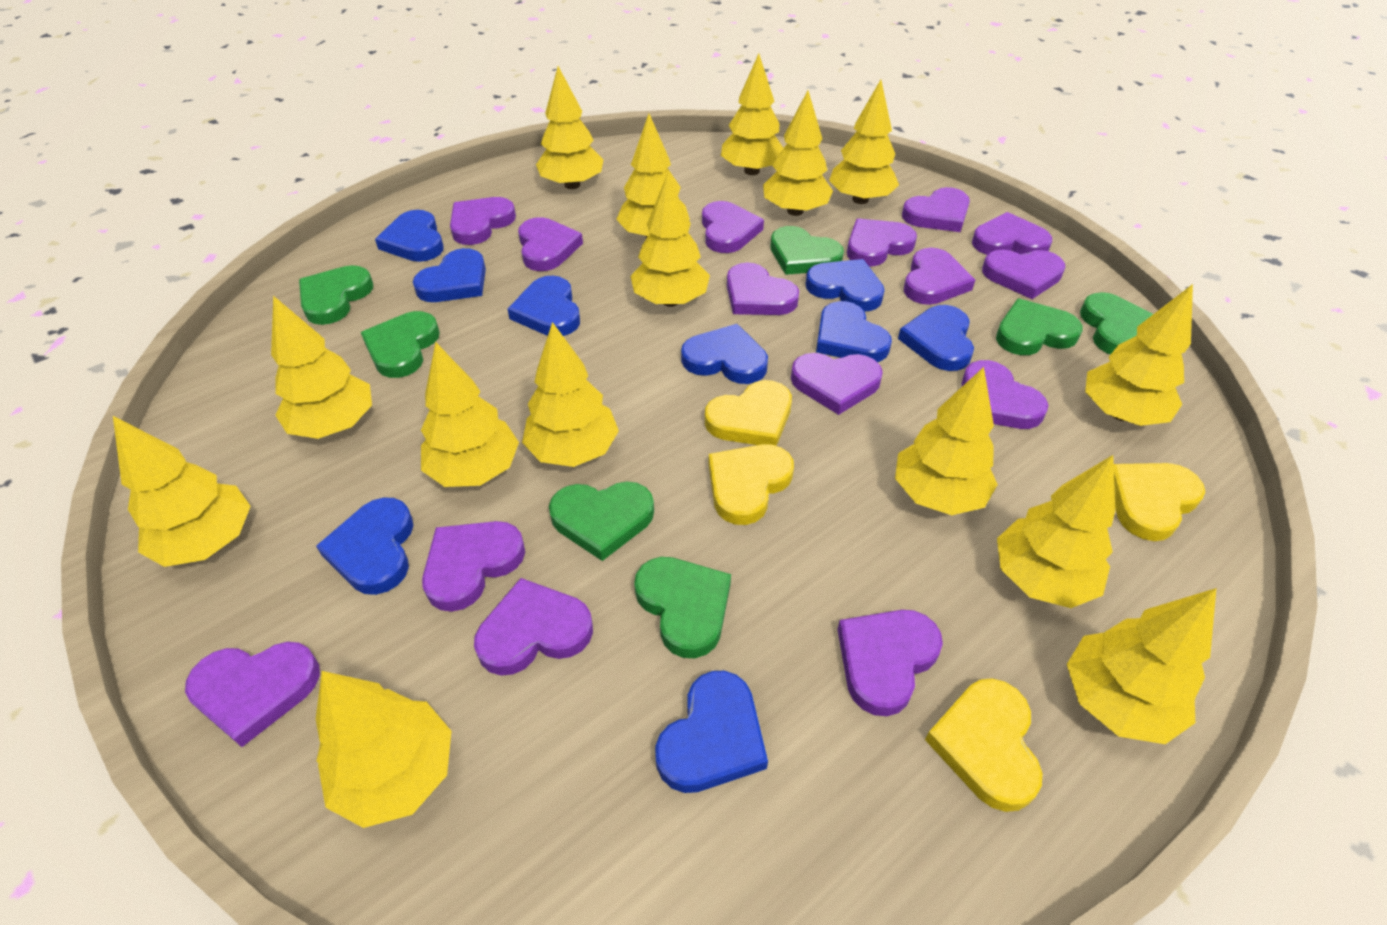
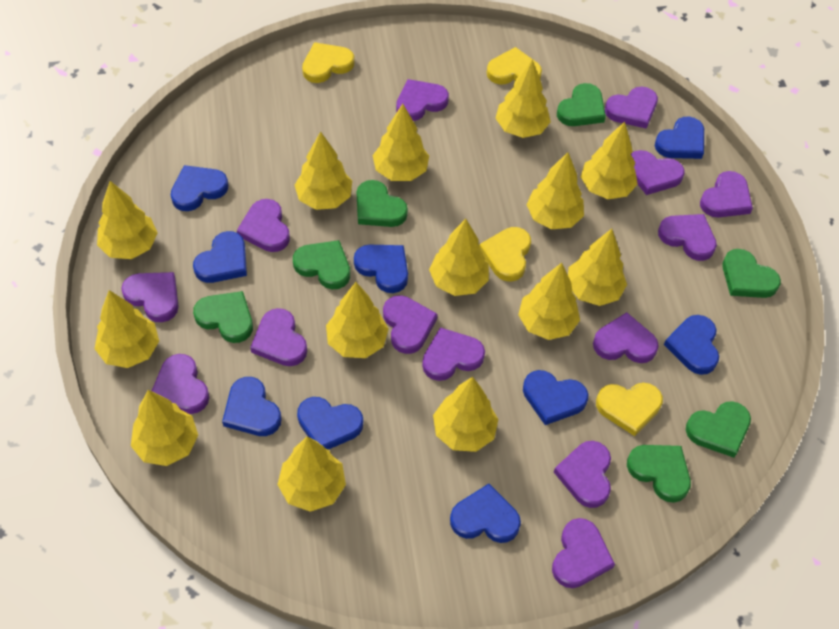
purple heart: [185,642,320,747] [422,521,525,612] [450,197,516,245] [474,578,593,676] [518,217,583,271] [702,201,764,253] [727,262,799,315] [791,353,883,415] [837,610,943,716] [847,218,917,266] [902,187,970,232] [904,248,975,305] [961,360,1048,429] [972,212,1052,255] [982,250,1065,299] = 15 -> [121,272,179,322] [152,354,209,414] [237,199,290,252] [250,308,307,366] [383,295,438,354] [396,79,449,121] [422,327,485,381] [552,518,615,588] [554,441,611,508] [593,312,659,363] [605,86,658,129] [631,150,685,195] [658,214,717,261] [700,171,753,218] = 14
yellow tree: [113,416,251,567] [271,296,372,439] [316,671,452,828] [421,342,519,487] [522,322,619,467] [536,66,603,189] [616,114,690,238] [630,174,710,307] [721,54,783,175] [763,90,833,216] [829,80,899,204] [895,367,998,515] [997,455,1115,608] [1067,588,1216,744] [1085,284,1193,426] = 15 -> [95,290,159,368] [97,181,158,259] [131,390,198,466] [277,436,346,512] [295,131,352,210] [326,282,389,358] [372,104,429,181] [429,219,489,296] [433,377,498,452] [496,59,551,138] [518,263,580,340] [526,152,584,229] [568,229,627,306] [581,122,638,199] = 14

